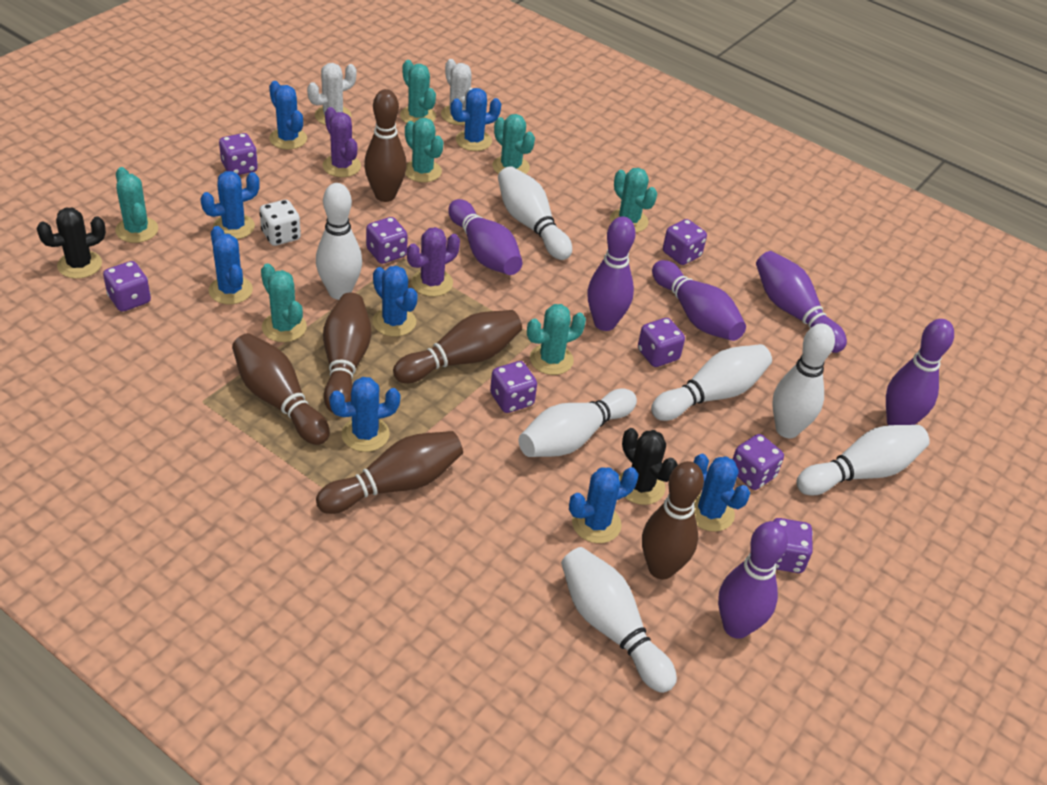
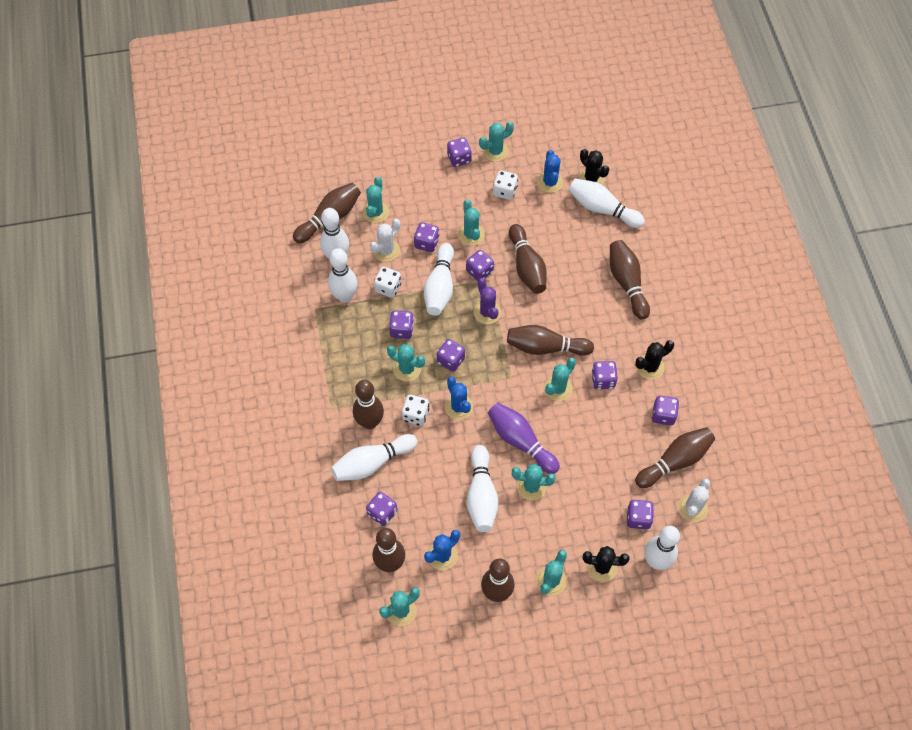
black cactus: [37,208,106,279] [619,428,678,505] = 2 -> [579,149,609,185] [583,546,630,582] [635,340,674,380] = 3
blue cactus: [200,171,260,239] [209,226,253,304] [269,81,307,150] [329,377,400,452] [373,266,418,337] [451,88,501,151] [569,467,638,543] [694,454,750,532] = 8 -> [424,530,460,570] [445,377,473,420] [537,150,563,193] = 3
brown bowling pin: [232,333,330,445] [316,431,463,514] [323,292,371,413] [364,89,407,202] [393,310,522,383] [642,461,704,579] = 6 -> [293,183,361,243] [353,380,384,429] [372,528,405,572] [481,558,515,602] [507,325,594,356] [509,224,547,294] [610,240,650,320] [635,427,715,488] = 8
purple bowling pin: [448,199,523,275] [587,216,636,331] [652,260,746,341] [718,521,788,639] [756,251,847,353] [886,319,954,425] = 6 -> [488,403,560,474] = 1
purple cactus: [323,107,361,177] [407,227,460,297] = 2 -> [474,278,501,324] = 1
purple dice: [103,261,151,312] [219,133,258,175] [366,217,408,264] [490,361,537,413] [638,318,685,367] [663,219,707,265] [732,434,784,490] [773,518,813,573] = 8 -> [366,492,397,526] [389,310,414,339] [414,222,439,252] [437,339,465,372] [447,138,472,167] [466,250,494,281] [591,361,618,389] [627,500,654,529] [652,395,679,425] = 9
turquoise cactus: [115,167,158,243] [261,263,307,342] [400,60,436,123] [405,118,443,183] [493,114,535,174] [527,304,586,375] [610,168,657,233] = 7 -> [363,177,389,223] [379,587,420,626] [387,344,425,382] [458,199,485,246] [479,122,514,162] [512,464,556,501] [536,550,567,596] [544,358,576,401] = 8
white dice: [259,200,301,246] = 1 -> [374,267,401,298] [402,395,429,426] [493,170,518,200] = 3

